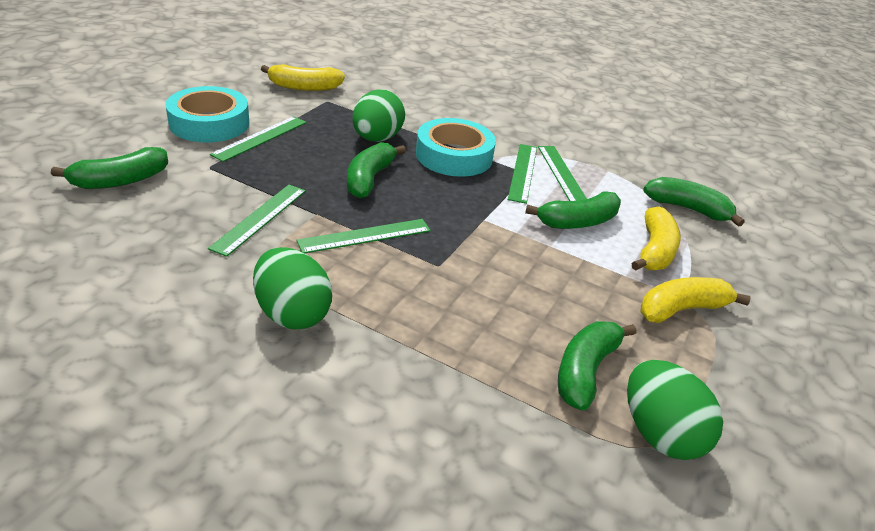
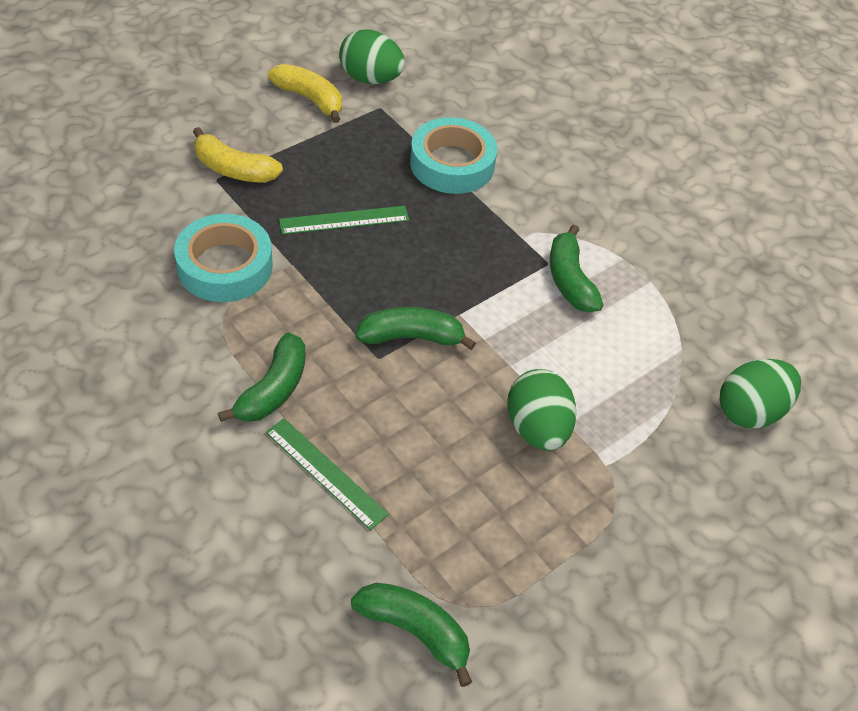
green banana: [51,147,168,189] [347,142,406,199] [525,191,621,229] [558,321,636,411] [643,177,745,227] = 5 -> [218,332,305,422] [351,583,472,687] [356,307,476,350] [550,225,604,312] = 4
green ruler: [208,185,306,257] [210,116,306,162] [296,219,431,253] [508,144,537,204] [538,146,587,201] = 5 -> [266,418,389,530] [279,206,409,235] = 2
yellow banana: [261,64,345,91] [631,206,681,271] [641,277,751,323] = 3 -> [193,127,283,183] [268,64,342,123] = 2

